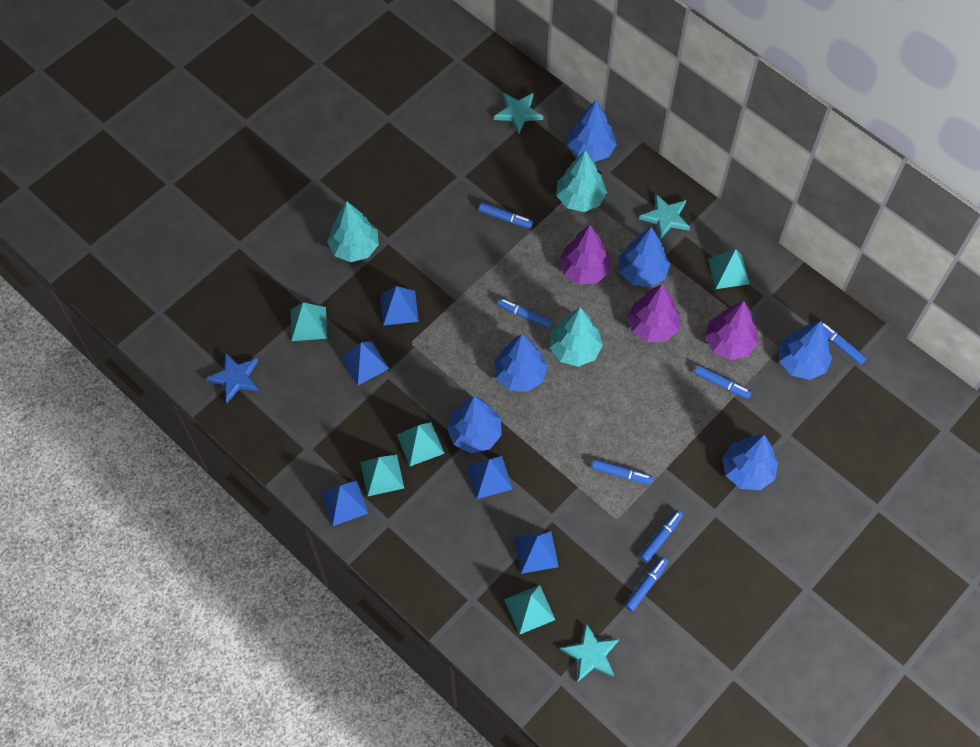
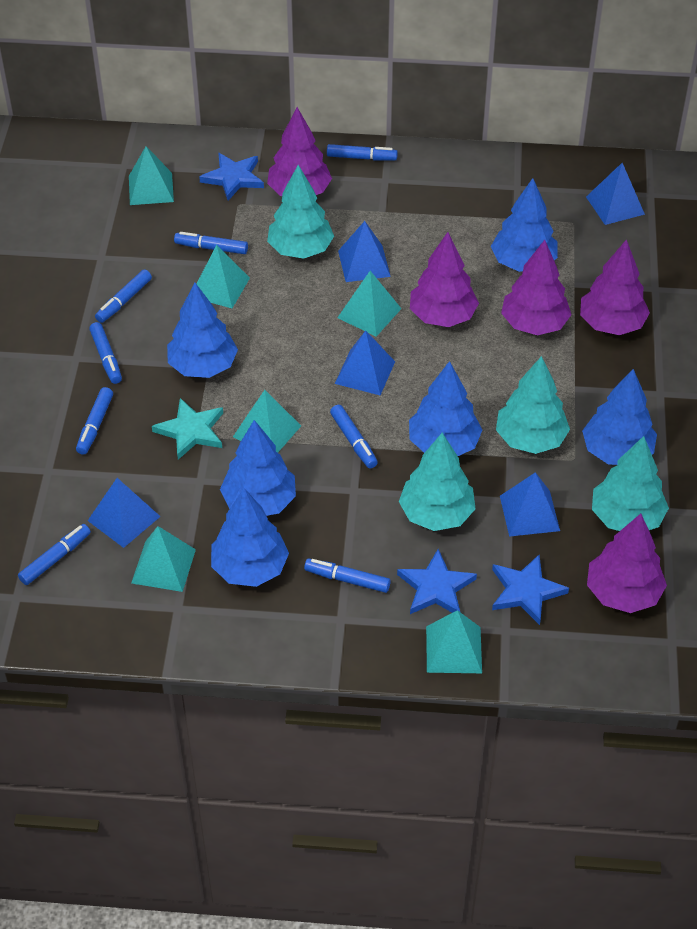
blue marker: [479,202,533,228] [497,298,552,329] [592,459,653,485] [625,557,668,612] [639,510,683,563] [694,365,752,399] [821,321,867,365] = 7 -> [18,524,91,585] [76,387,113,455] [89,322,122,384] [95,270,152,323] [174,232,248,254] [304,558,391,593] [327,144,398,161] [330,405,378,468] = 8
blue star: [206,352,259,403] = 1 -> [199,153,264,200] [397,549,477,614] [492,555,569,625] = 3
purple tree: [559,225,611,284] [627,284,680,342] [705,301,758,360] = 3 -> [267,107,332,196] [410,232,479,327] [501,240,572,335] [580,239,650,335] [587,514,667,613] = 5
turquoise pyramid: [291,302,327,341] [360,454,404,496] [397,422,445,466] [504,585,555,635] [708,249,750,289] = 5 -> [129,146,174,205] [131,526,196,592] [197,244,250,308] [233,390,301,453] [337,271,402,337] [426,610,482,673] = 6
turquoise star: [494,93,543,134] [560,623,619,682] [639,193,690,240] = 3 -> [152,398,223,460] = 1
turquoise tree: [327,201,379,262] [549,308,603,367] [556,150,607,212] = 3 -> [267,165,334,259] [399,433,476,531] [496,356,570,454] [592,436,669,531] = 4

